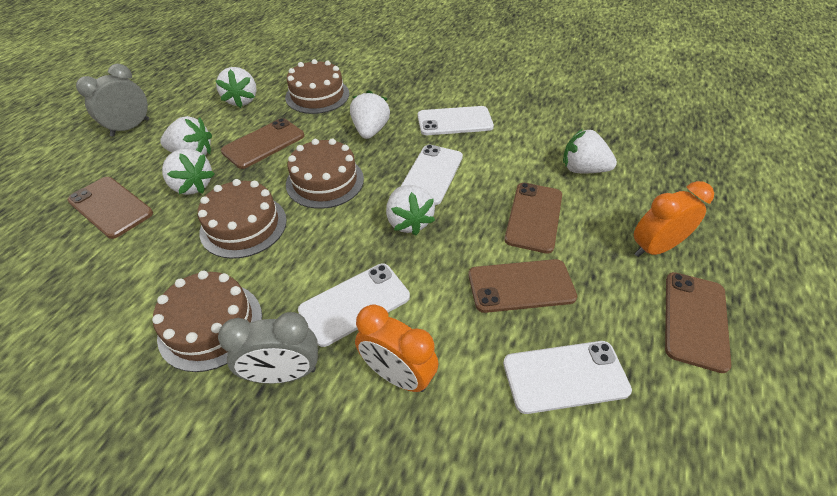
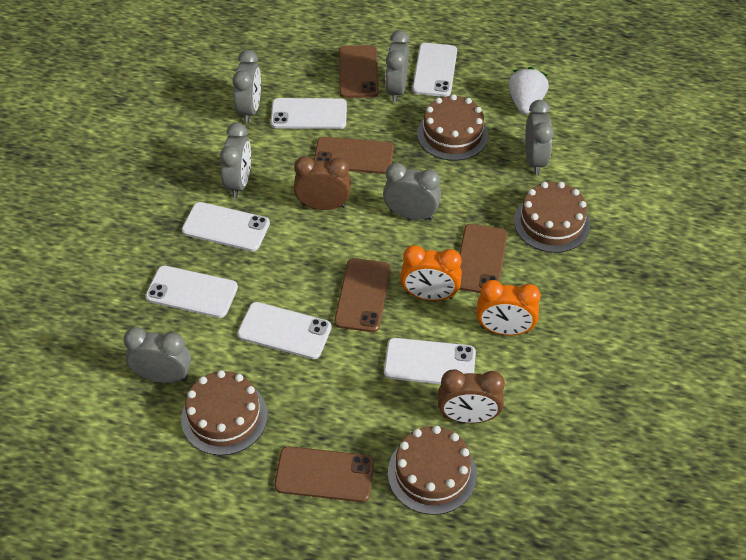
brown clock: none = 0 -> [294,156,351,210] [438,369,505,423] = 2
grey clock: [76,64,149,137] [218,312,318,384] = 2 -> [123,327,191,383] [220,123,251,198] [232,50,261,123] [383,163,441,220] [385,30,409,102] [525,100,554,175] = 6
white phone: [298,264,410,347] [400,144,463,205] [418,106,494,135] [503,341,632,414] = 4 -> [145,266,238,318] [182,202,270,251] [237,302,332,359] [271,98,347,129] [384,338,476,384] [412,43,457,97] = 6
white strawberry: [160,116,212,155] [162,149,215,195] [216,67,257,108] [350,90,390,139] [386,185,435,236] [563,129,617,173] = 6 -> [508,67,549,114] = 1

